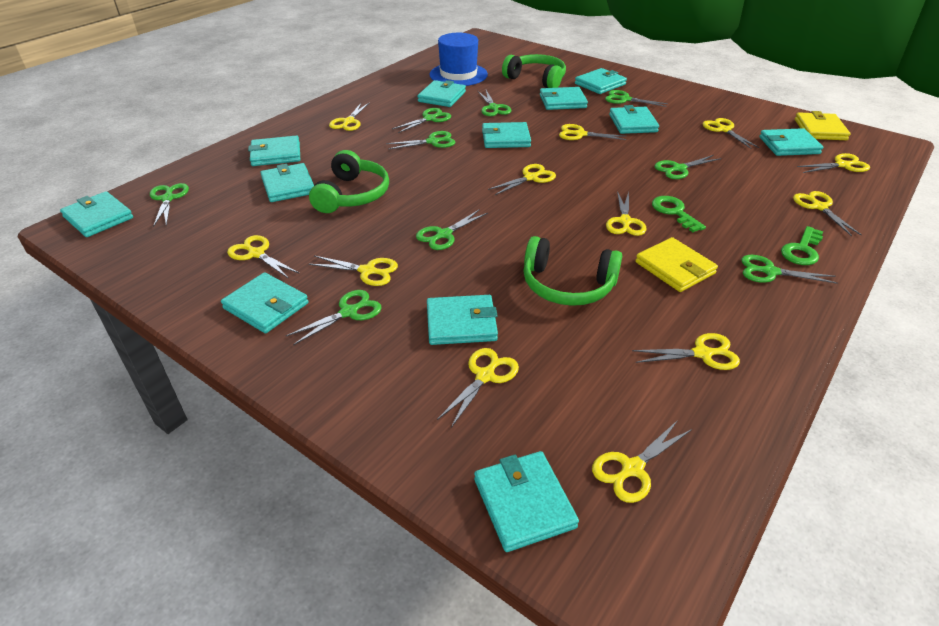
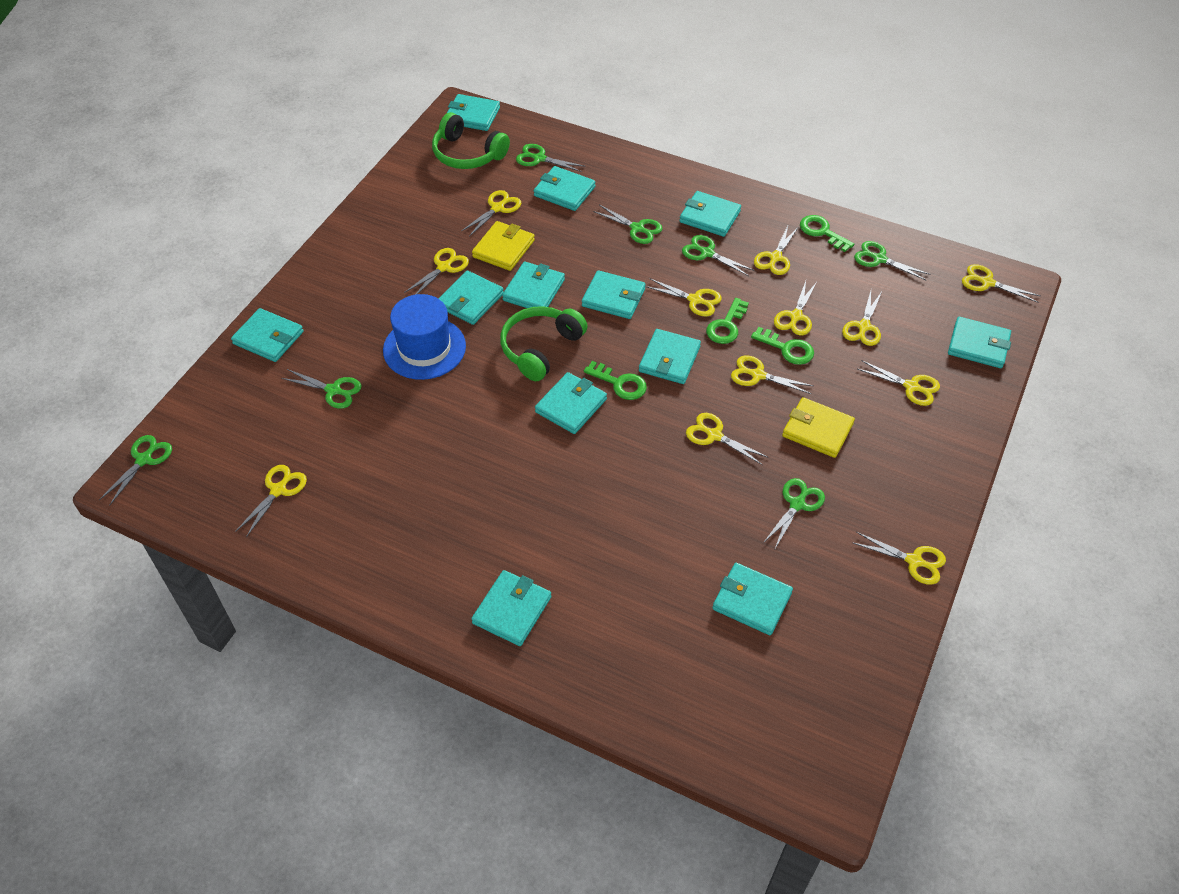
green headphones: [309,150,389,213] [502,54,566,88] [523,236,622,306] = 3 -> [432,112,510,169] [500,306,588,381] = 2
green key: [652,196,706,232] [781,226,823,265] = 2 -> [584,361,647,400] [706,298,749,344] [751,327,814,365] [800,215,854,252] = 4
green scissors: [150,183,189,227] [286,290,382,345] [386,131,455,149] [392,108,451,133] [416,209,488,250] [478,90,511,116] [605,90,668,107] [655,155,721,179] [741,255,838,284] = 9 -> [99,435,172,505] [281,369,362,409] [516,144,586,172] [593,205,662,244] [682,235,754,276] [763,478,825,549] [854,241,930,280] = 7

